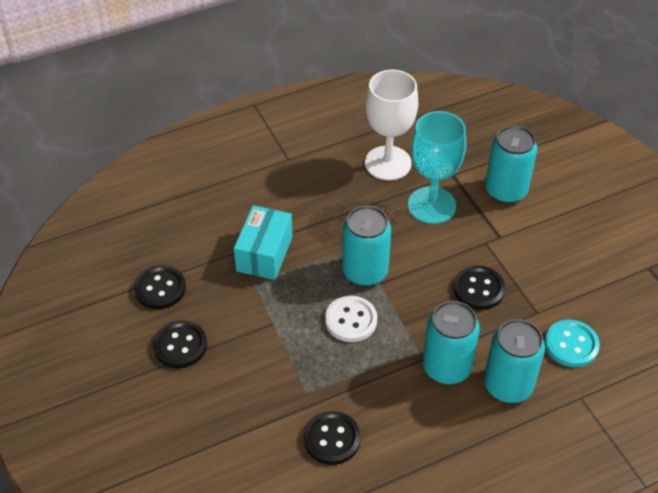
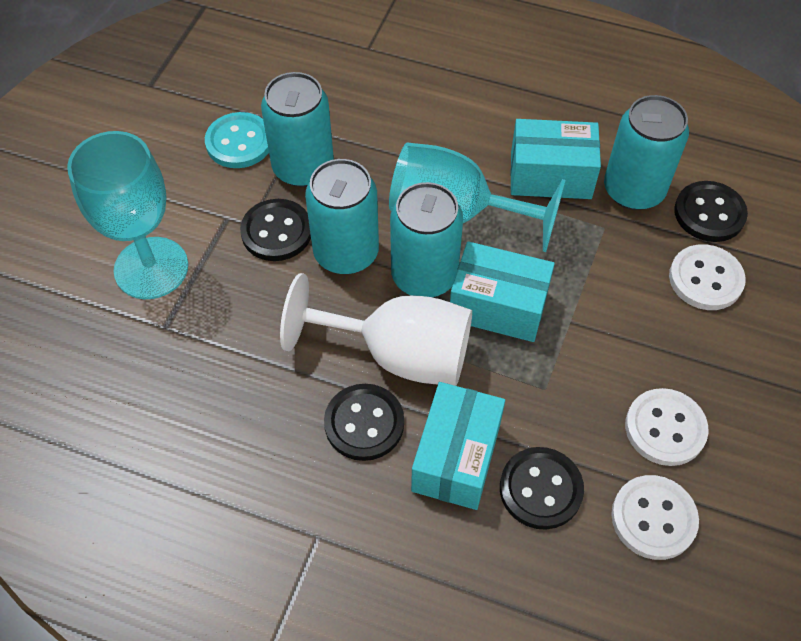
turquoise box: [234,205,293,280] = 1 -> [411,382,505,510] [450,241,555,342] [510,119,601,199] = 3
turquoise goblet: [408,111,466,224] = 1 -> [67,131,188,299] [389,143,566,252] = 2
white button: [325,296,377,342] = 1 -> [611,475,699,560] [625,388,708,466] [669,244,746,310] = 3

